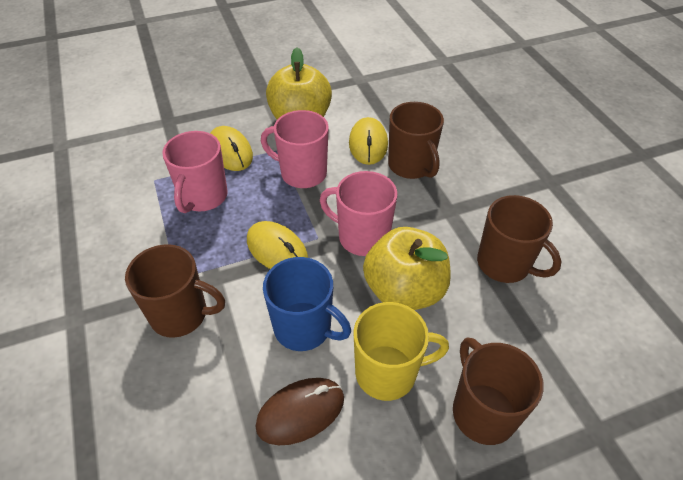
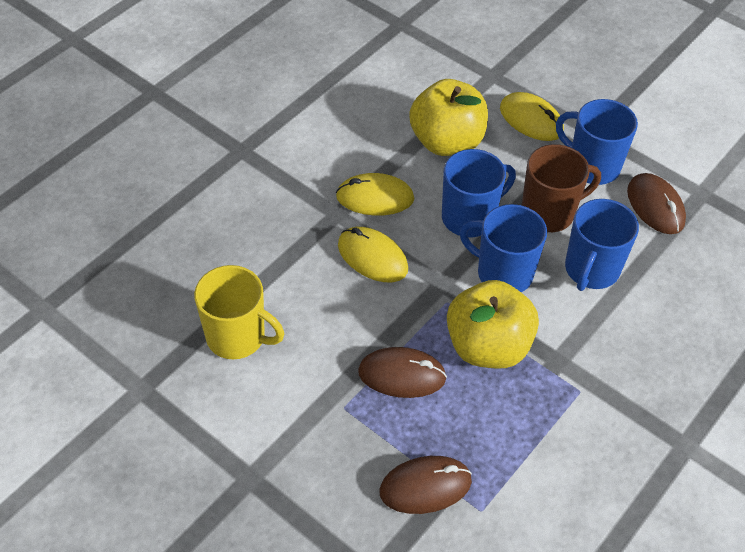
blue mug: [263,257,351,351] = 1 -> [442,149,516,237] [460,204,547,292] [556,99,638,185] [565,199,639,291] = 4
brown mouse: [255,378,344,445] = 1 -> [358,347,447,398] [379,456,472,514] [627,173,686,234] = 3
brown mug: [125,244,225,338] [388,102,444,179] [453,338,544,445] [477,195,562,283] = 4 -> [522,144,601,232] = 1
pink mug: [162,131,228,213] [261,110,329,188] [320,171,397,256] = 3 -> none = 0

